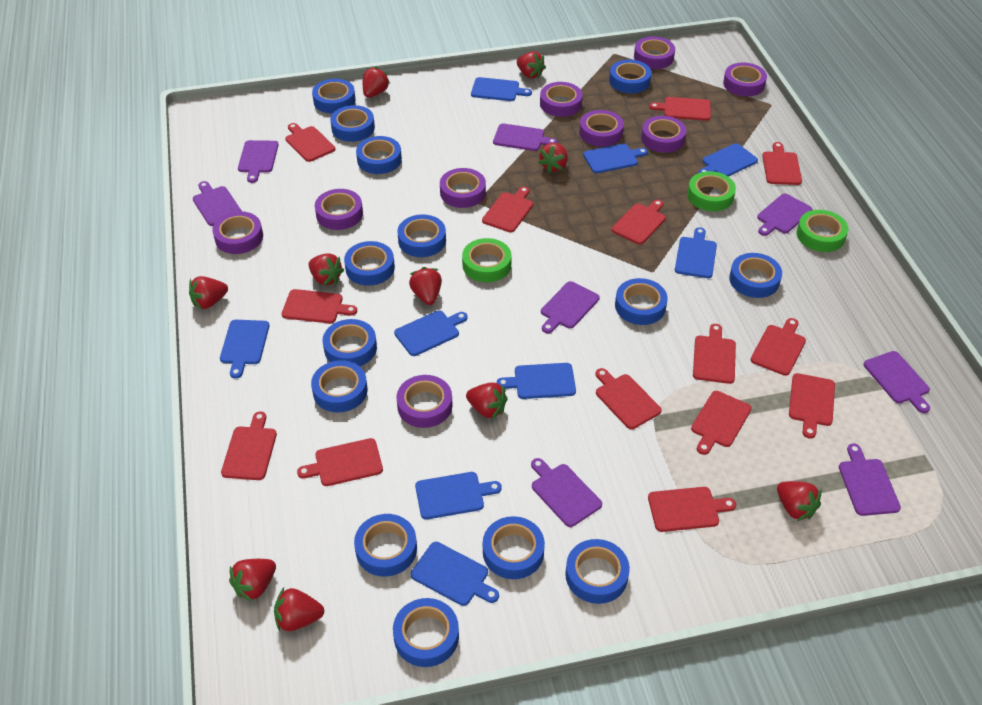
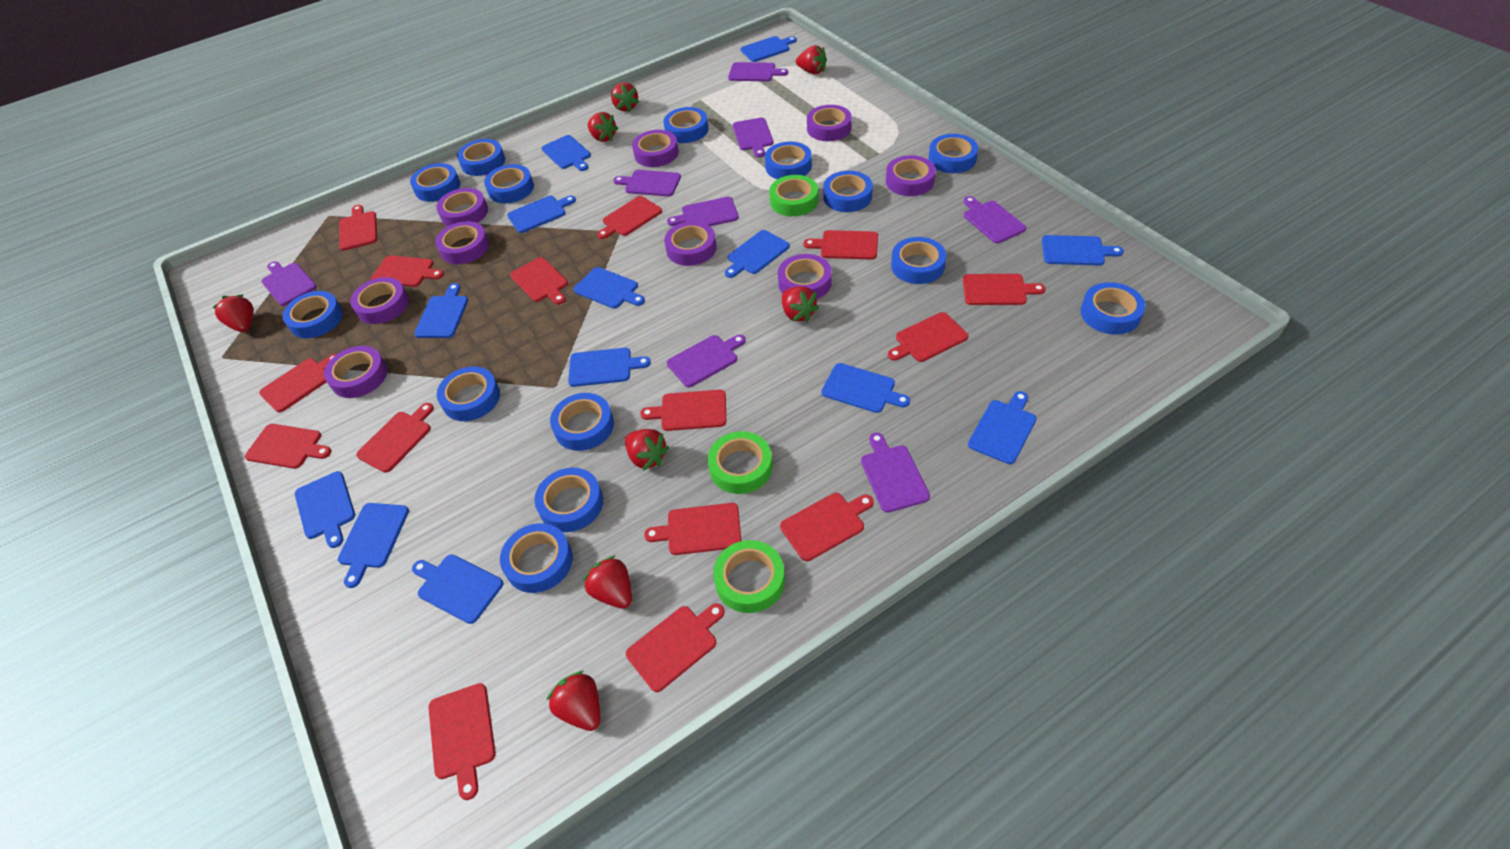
blue cutting board: [220,320,269,379] [394,310,468,356] [411,542,499,606] [415,472,502,519] [471,77,532,101] [497,363,576,399] [583,144,648,173] [675,227,717,278] [698,143,758,177] = 9 -> [295,471,355,548] [338,503,409,588] [412,555,503,624] [414,283,468,338] [507,196,576,233] [542,135,591,171] [568,348,651,387] [573,267,645,309] [725,230,790,278] [741,36,797,62] [821,363,910,413] [968,391,1037,464] [1042,235,1124,266] = 13
red cutting board: [221,412,277,480] [282,289,357,323] [285,123,335,162] [297,438,383,486] [482,186,533,233] [596,368,662,429] [612,200,666,245] [648,487,736,532] [649,97,711,121] [691,391,752,455] [693,324,736,384] [751,318,806,376] [762,142,802,185] [789,373,835,439] = 14 -> [245,424,331,469] [259,354,337,412] [339,205,377,251] [356,403,434,473] [371,255,444,287] [428,683,496,800] [510,257,568,305] [597,196,662,239] [626,603,725,692] [640,390,726,431] [644,503,741,555] [780,493,874,561] [803,230,878,260] [888,312,968,362] [963,274,1045,305] = 15
red strawberry: [189,276,228,309] [229,559,276,602] [274,588,324,632] [308,253,344,285] [363,66,390,98] [409,267,442,305] [466,383,508,419] [517,51,546,79] [538,143,568,173] [777,481,821,521] = 10 -> [212,294,254,332] [547,671,600,731] [583,555,632,609] [588,112,618,142] [611,82,639,112] [625,429,669,471] [782,286,819,322] [796,45,827,74] = 8

